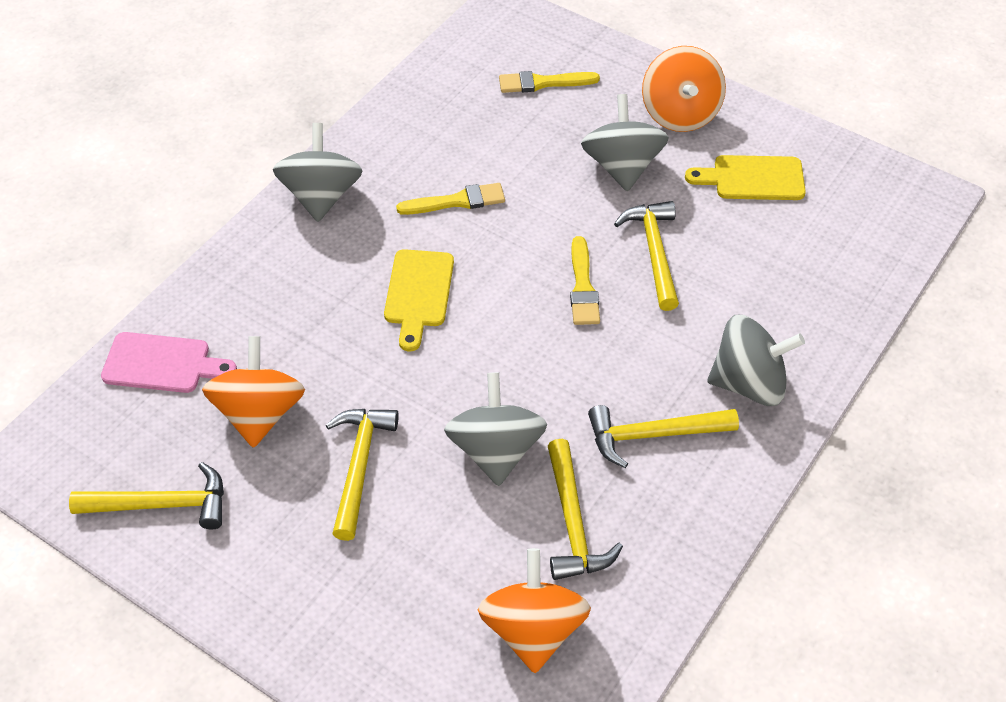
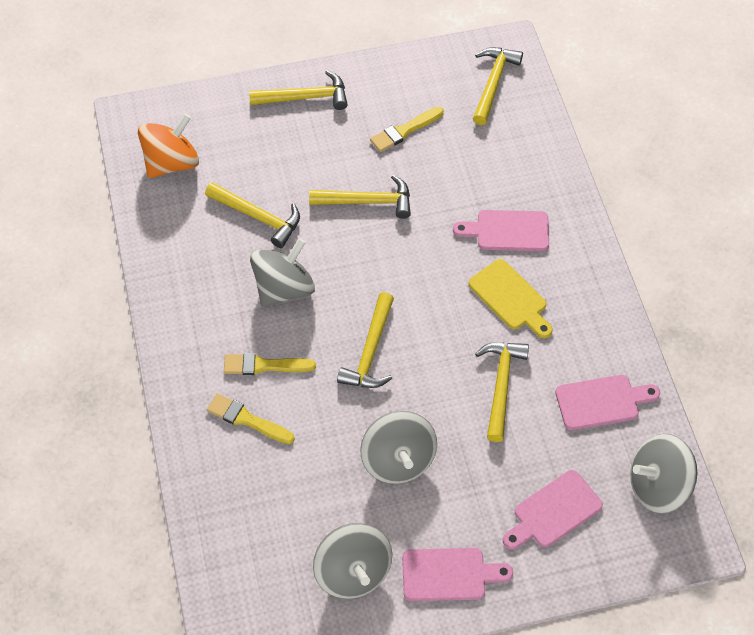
orange spinning top: [202,336,305,448] [477,548,591,673] [642,46,726,132] = 3 -> [138,113,199,178] = 1
pink cutting board: [101,332,237,393] = 1 -> [402,548,513,601] [453,210,549,251] [503,470,603,550] [555,375,660,430] = 4
yellow cutting board: [384,249,454,351] [685,155,806,200] = 2 -> [469,259,553,338] = 1
yellow hammer: [69,462,224,529] [326,409,399,541] [548,439,623,580] [588,405,739,468] [614,201,679,311] = 5 -> [205,182,300,248] [249,70,348,110] [309,175,411,219] [337,292,394,388] [473,47,523,125] [475,342,529,442] = 6

